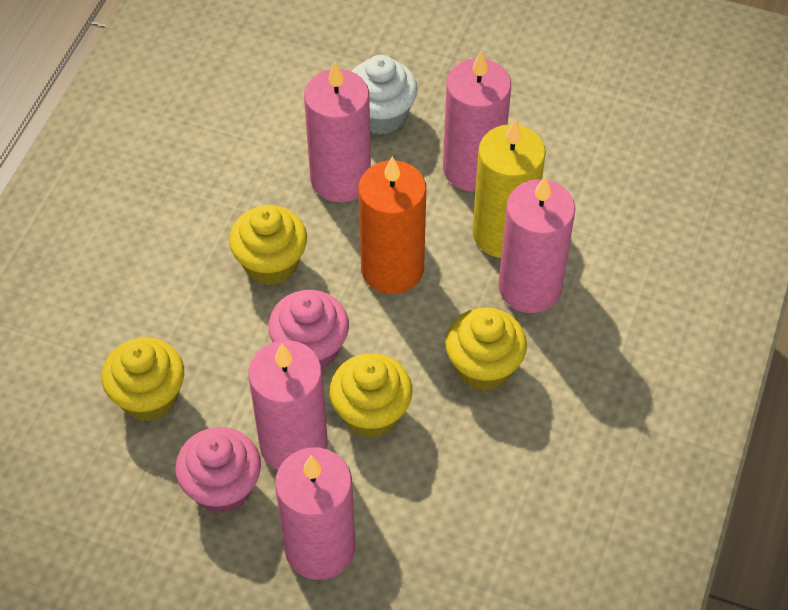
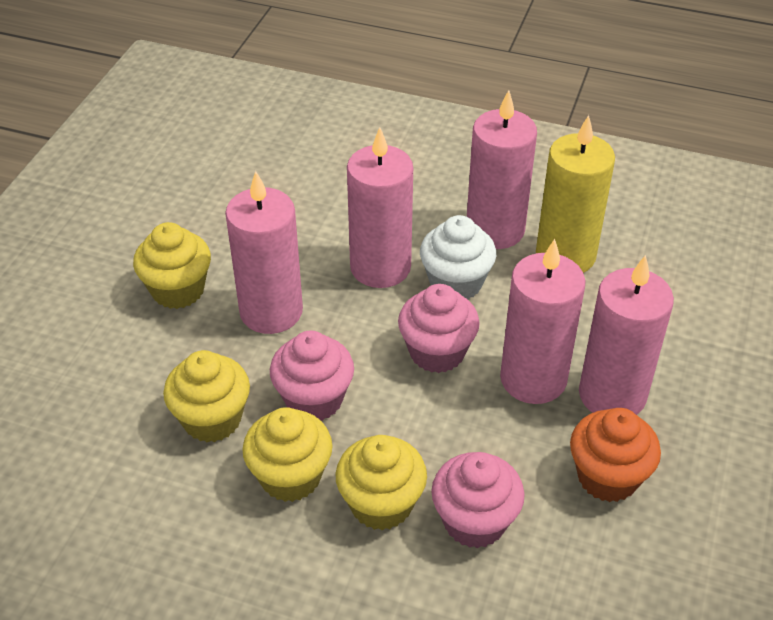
orange candle: [358,156,426,294] = 1 -> none = 0
orange cupcake: none = 0 -> [570,408,661,502] = 1
pink cupcake: [175,427,261,514] [268,290,349,370] = 2 -> [270,330,354,421] [398,284,480,373] [431,452,525,548] = 3

